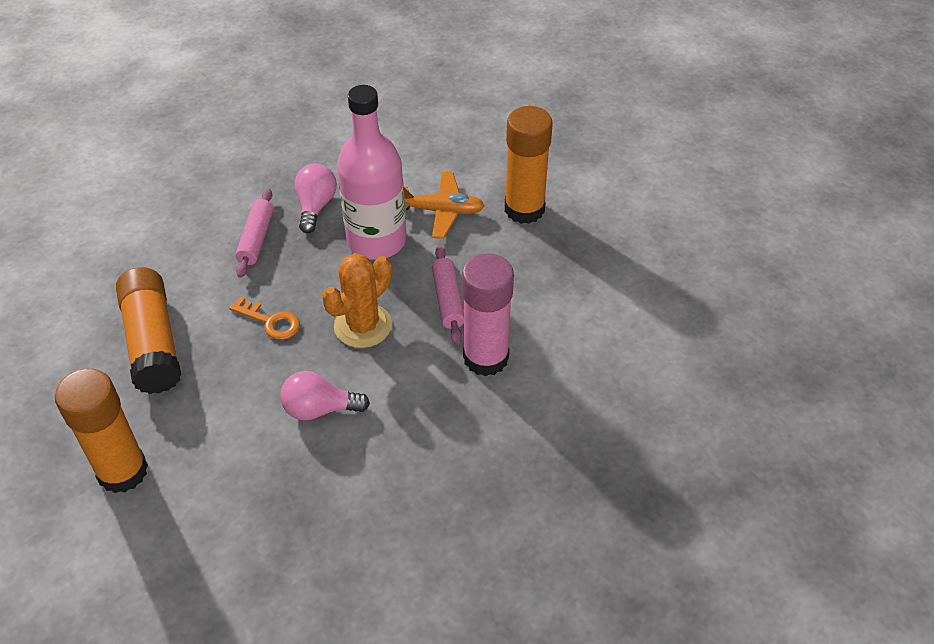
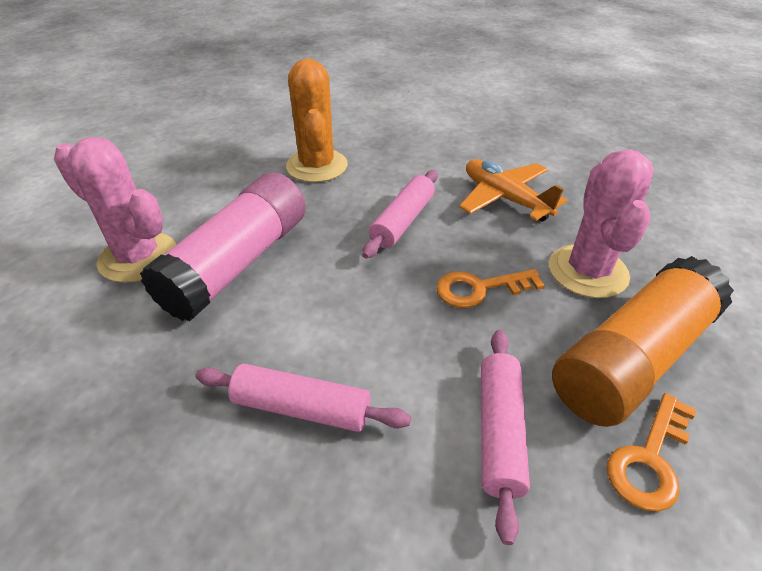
orange glue stick: [55,368,148,493] [116,267,181,394] [505,106,553,224] = 3 -> [552,256,734,427] = 1
orange key: [229,296,300,340] = 1 -> [436,269,545,308] [607,393,697,512] = 2
pink bottle: [337,85,406,260] = 1 -> none = 0
pink cactus: none = 0 -> [54,137,176,283] [549,149,654,298] = 2
pink light bulb: [280,371,370,421] [294,164,337,233] = 2 -> none = 0
pink rolling pin: [235,189,274,278] [432,246,464,343] = 2 -> [195,364,411,432] [362,170,438,259] [481,330,530,545] = 3

